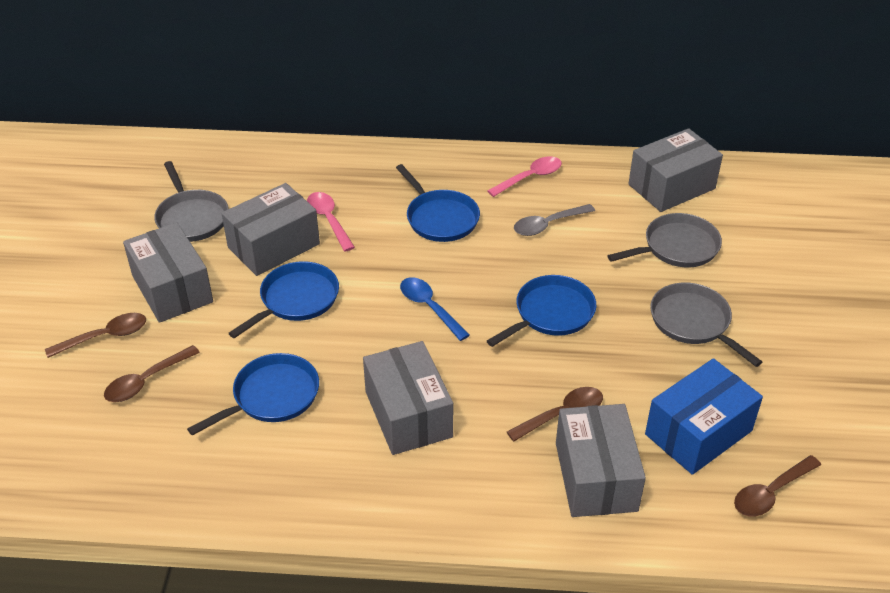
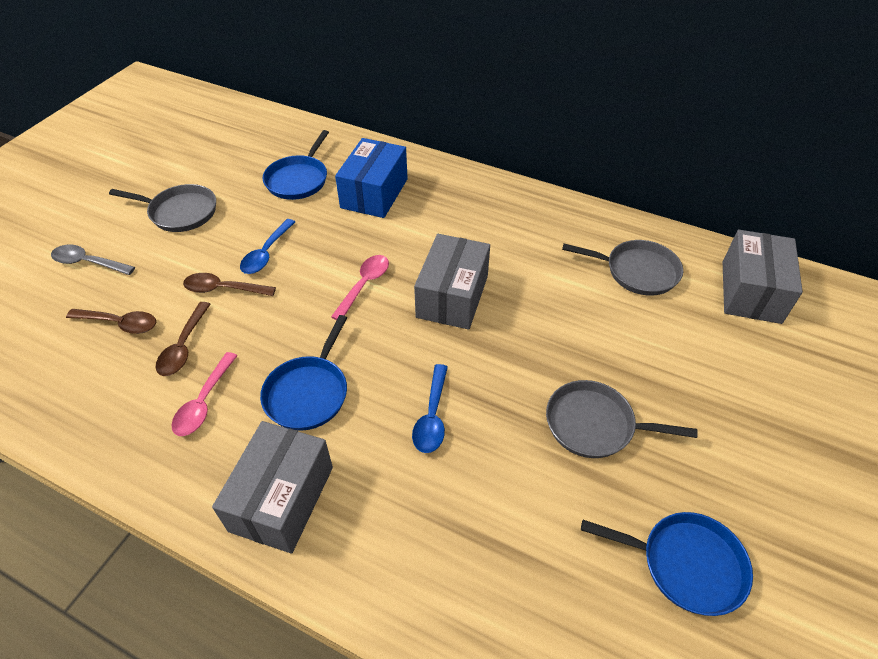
blue pan: [187,353,319,436] [228,261,339,338] [396,164,480,242] [487,275,596,347] = 4 -> [260,315,347,431] [262,130,329,200] [581,512,753,616] = 3
blue spoon: [400,277,470,341] = 1 -> [240,219,295,274] [412,364,448,453] = 2
brown spoon: [45,313,146,358] [104,345,200,402] [507,387,603,442] [734,455,821,516] = 4 -> [66,309,156,334] [156,302,211,376] [183,273,276,296] = 3
grey box: [123,222,213,323] [222,183,320,276] [363,341,453,455] [556,404,646,517] [628,128,723,212] = 5 -> [212,421,333,554] [414,234,490,330] [723,230,803,324] = 3

